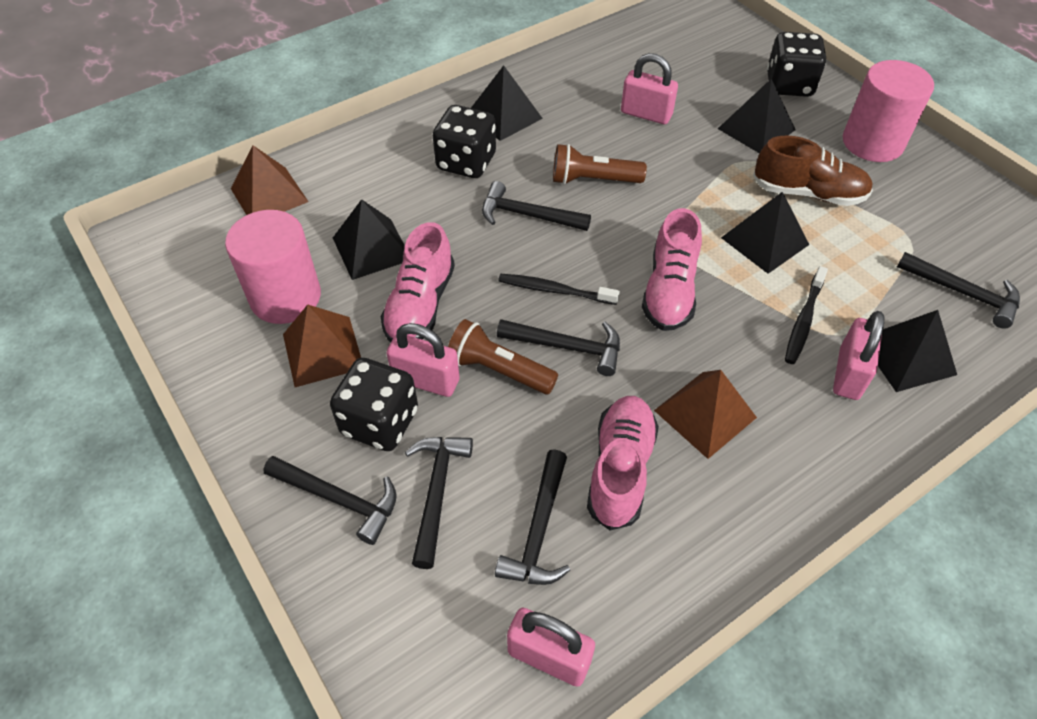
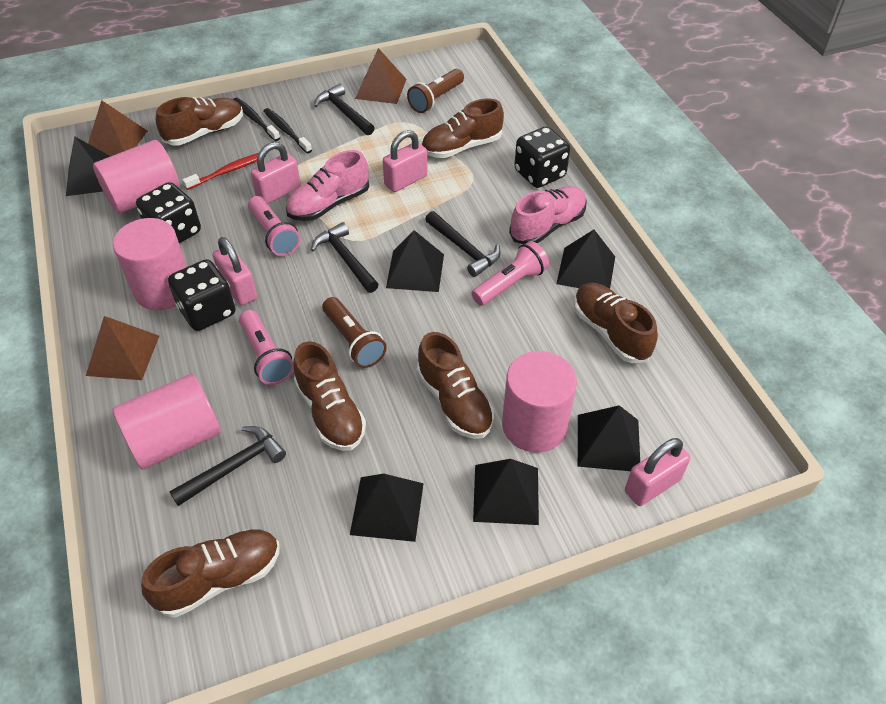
black hammer: [263,456,397,545] [405,437,473,569] [482,181,591,231] [495,449,570,585] [497,319,620,376] [897,252,1020,329] = 6 -> [169,426,286,506] [311,222,379,293] [314,84,375,135] [425,211,501,277] = 4
black pyramid: [333,199,405,280] [471,65,543,141] [718,79,796,154] [721,192,809,274] [878,310,957,392] = 5 -> [66,136,111,196] [350,473,424,542] [386,230,444,292] [473,459,539,525] [556,230,615,289] [578,405,640,471] = 6
brown shoe: [753,135,873,206] = 1 -> [141,529,280,617] [156,97,243,145] [293,341,366,451] [417,332,494,439] [421,98,504,158] [574,283,658,363] = 6
pink cylinder: [225,210,321,324] [843,60,934,162] = 2 -> [93,140,180,214] [112,373,221,470] [113,218,187,310] [502,351,577,453] = 4
pink flashlight: none = 0 -> [239,310,294,385] [248,196,301,256] [471,241,549,306] = 3
pink shoe: [381,222,455,342] [587,396,659,531] [642,208,702,331] = 3 -> [286,150,369,221] [509,186,586,244] = 2
red toothbrush: none = 0 -> [182,153,266,190] = 1

